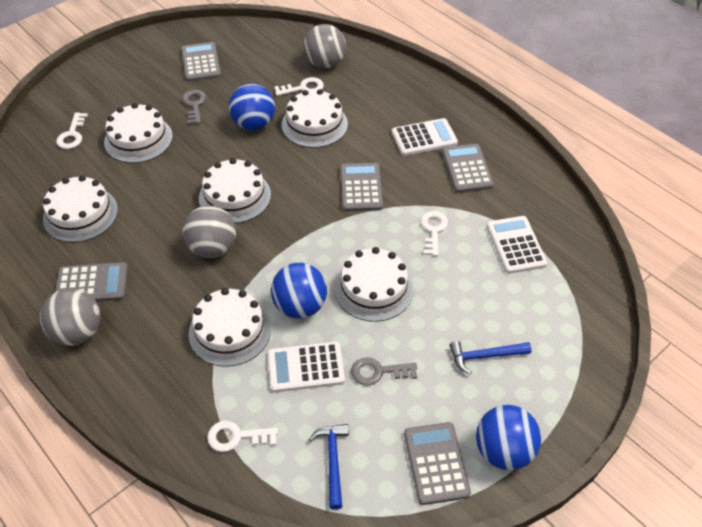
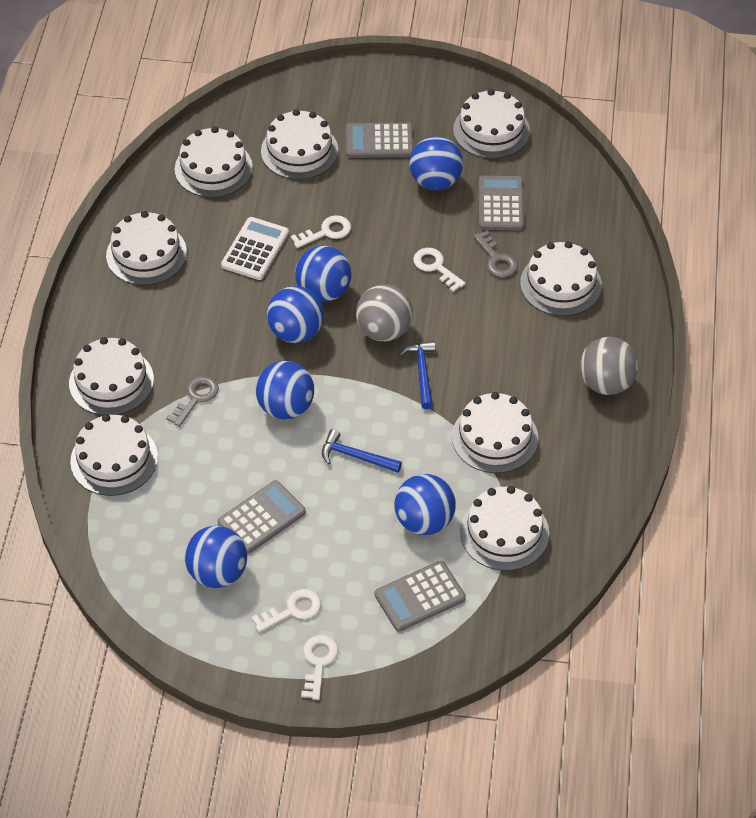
blue ball: [229,84,275,131] [271,263,327,318] [476,405,541,470] = 3 -> [185,526,247,588] [256,361,314,419] [267,286,324,343] [295,245,352,302] [394,474,456,535] [409,136,463,190] = 6
grey ball: [40,288,101,346] [183,205,236,258] [304,24,346,68] = 3 -> [356,284,413,341] [580,337,638,395] = 2
grey calculator: [55,262,128,302] [181,42,221,82] [340,163,383,211] [404,422,471,505] [442,144,494,193] = 5 -> [218,480,306,554] [346,123,413,158] [375,560,466,632] [478,176,524,230] = 4
white cake: [43,175,118,243] [104,103,173,163] [189,288,271,367] [199,158,271,223] [282,89,348,148] [335,247,413,322] = 6 -> [69,337,154,415] [70,414,158,496] [106,211,187,285] [175,127,253,197] [261,109,338,179] [452,392,538,473] [453,89,530,159] [460,486,549,571] [520,241,602,316] = 9
white calculator: [267,342,345,392] [392,118,458,156] [487,216,548,274] = 3 -> [221,217,289,280] = 1

